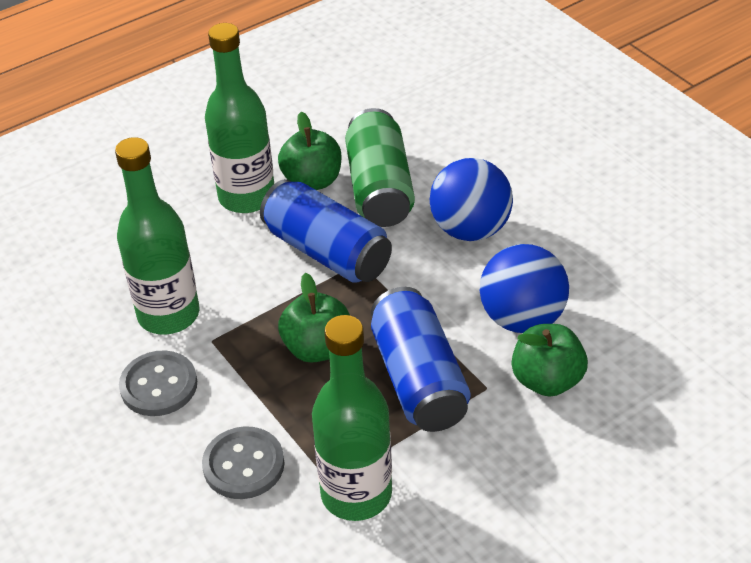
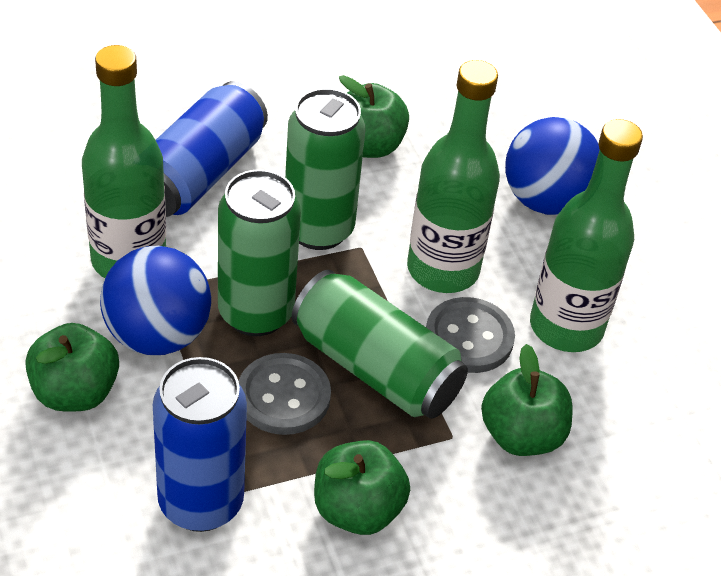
green apple: [278,112,341,190] [278,273,350,363] [512,324,588,397] = 3 -> [25,323,119,411] [314,440,410,535] [339,75,409,158] [481,344,573,456] = 4
green can: [345,108,415,227] = 1 -> [218,170,301,336] [285,88,365,250] [292,270,468,419] = 3

